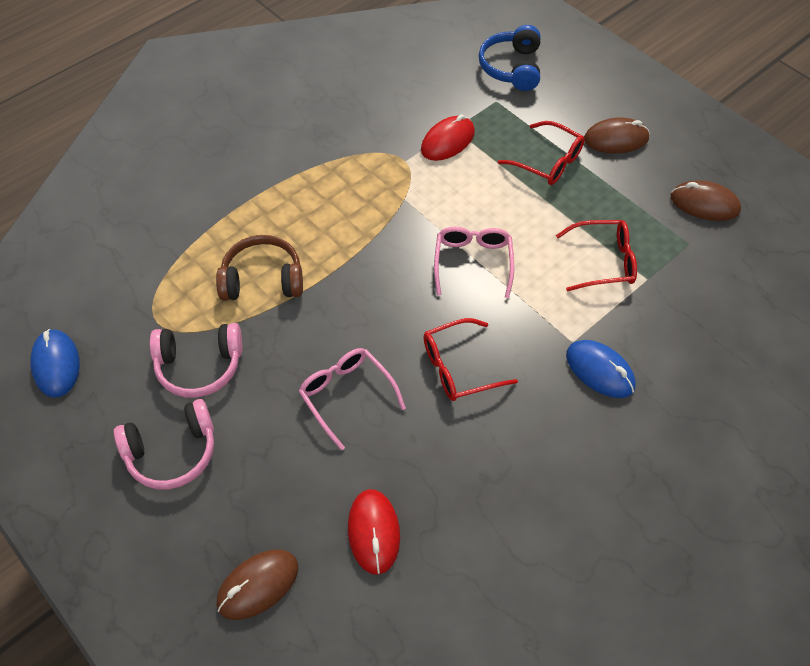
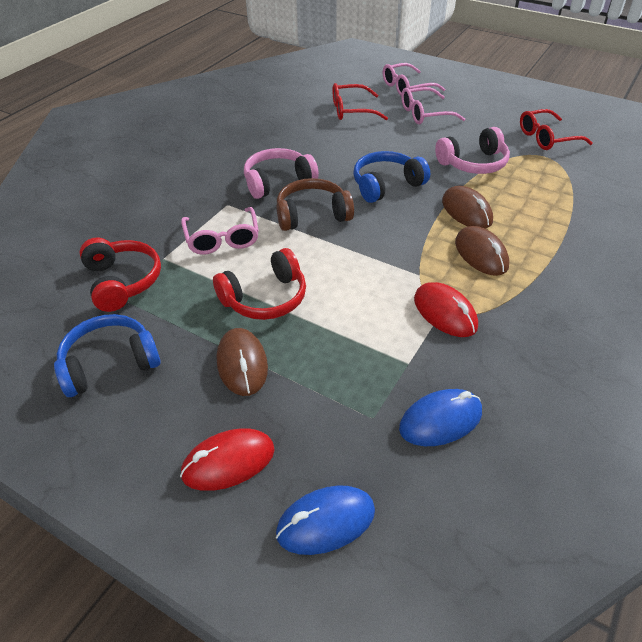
blue headphones: [479,25,540,91] = 1 -> [54,314,161,397] [353,151,430,203] = 2
pink glasses: [299,348,406,450] [434,227,514,298] = 2 -> [181,207,259,255] [383,63,445,96] [401,87,465,124] = 3
red glasses: [424,318,518,401] [498,121,585,185] [556,220,637,291] = 3 -> [333,83,388,120] [520,109,593,150] = 2
red headphones: none = 0 -> [79,237,161,312] [213,248,306,320] = 2

